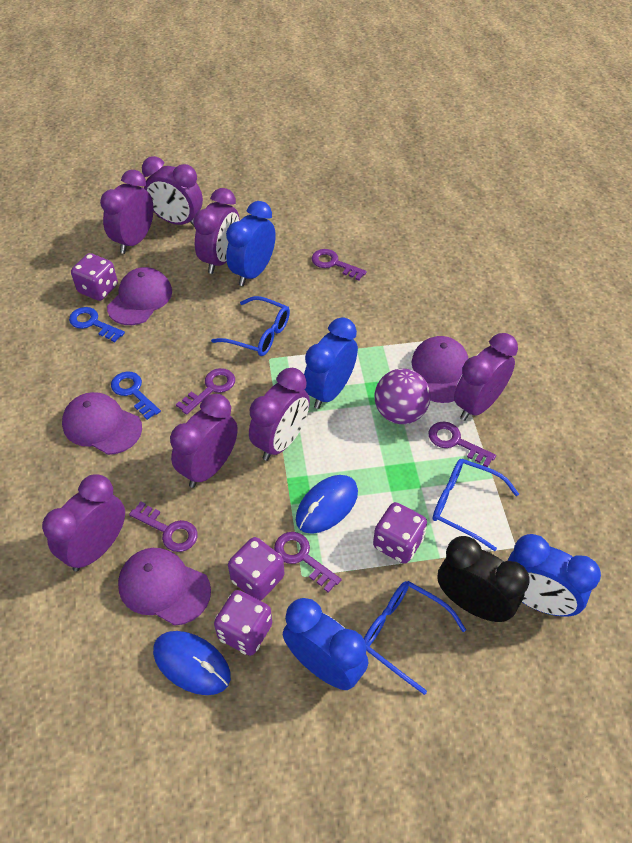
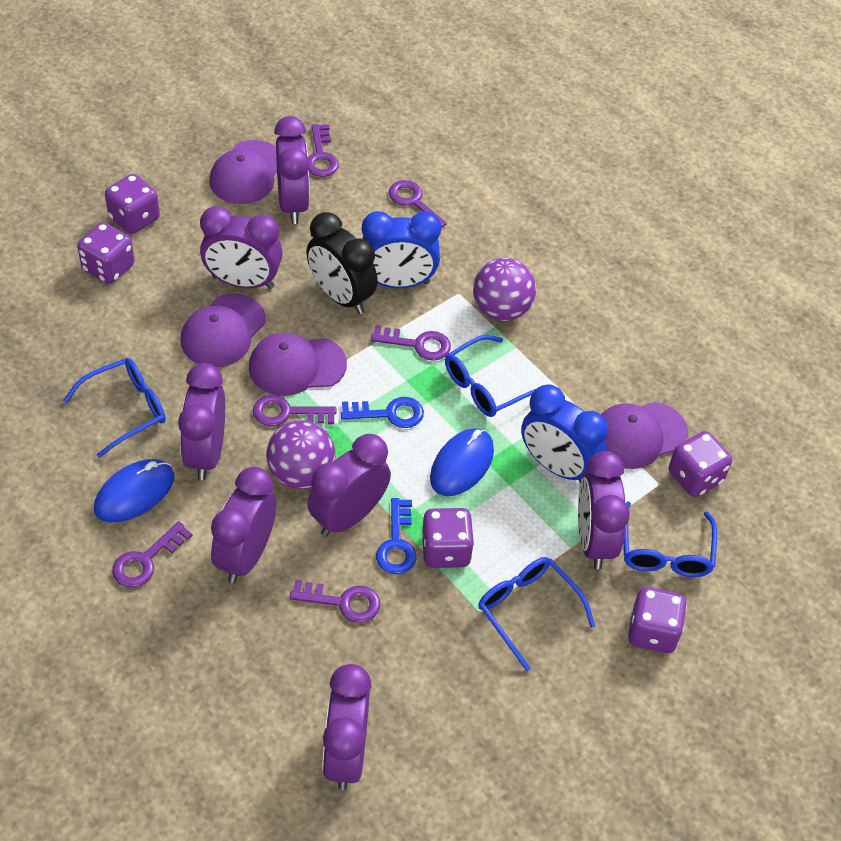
blue clock: [226,201,276,286] [283,598,368,690] [304,317,358,409] [508,534,601,617] = 4 -> [362,211,441,288] [521,385,608,484] = 2
blue glasses: [211,296,290,356] [364,581,466,695] [432,459,519,551] = 3 -> [63,358,166,458] [445,335,536,417] [478,557,595,671] [623,501,717,577] = 4
purple ball: [375,369,431,424] = 1 -> [266,420,335,489] [473,258,536,321] = 2
purple dice: [71,253,118,301] [214,590,272,656] [228,537,284,601] [373,502,427,564] = 4 -> [77,222,135,284] [105,174,160,234] [421,508,474,568] [628,587,687,653] [669,431,732,497] = 5
purple key: [129,502,198,552] [176,368,235,415] [274,532,342,593] [312,249,367,281] [428,421,496,467] = 5 -> [112,521,193,588] [253,395,337,426] [290,579,380,623] [308,124,339,177] [371,325,451,361] [389,180,446,228] = 6

